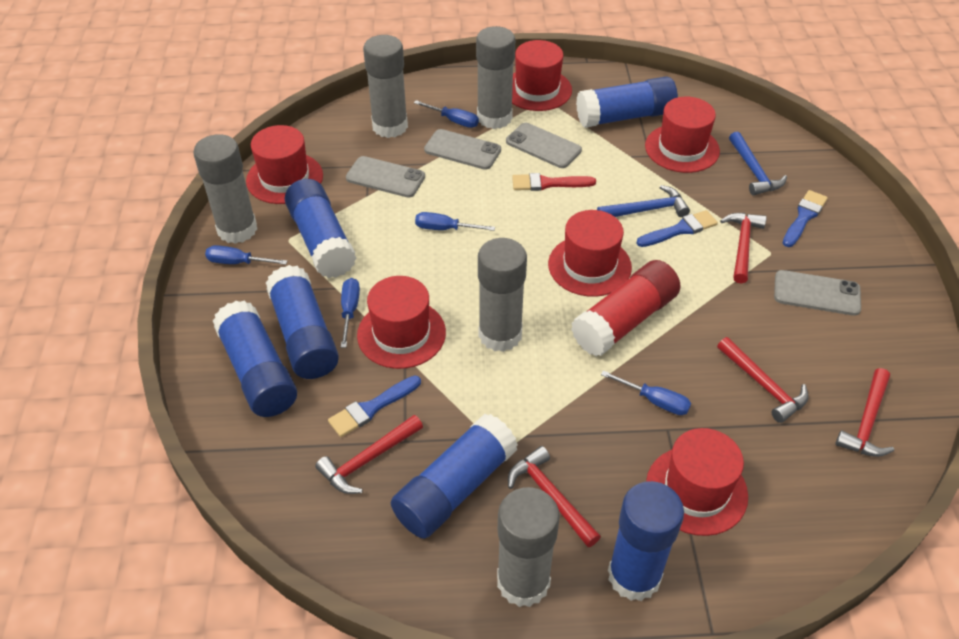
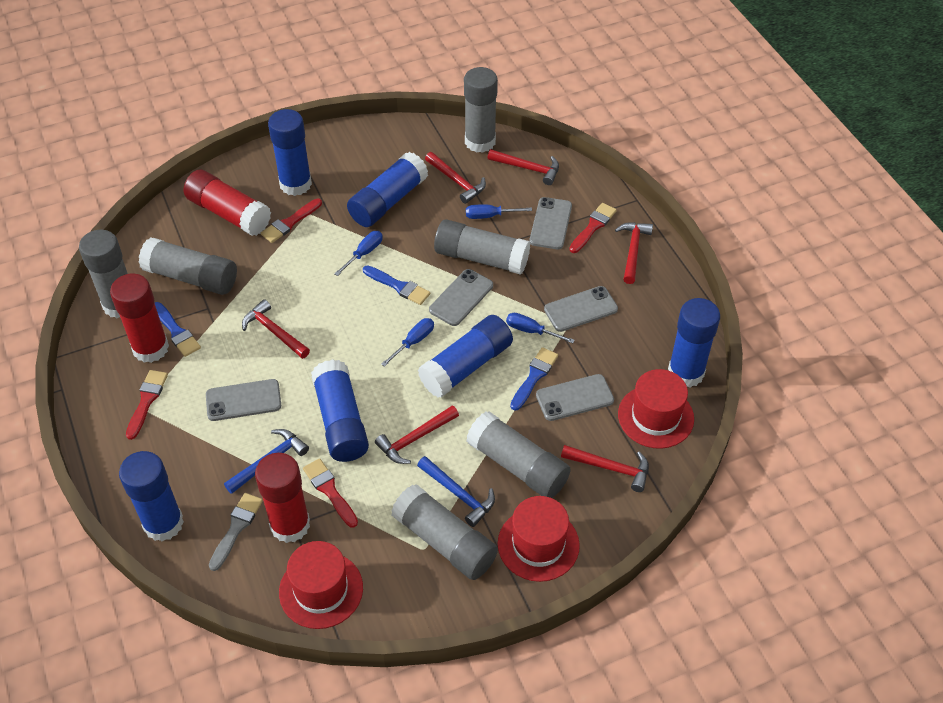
blue screwdriver: [205,245,287,265] [341,278,360,348] [414,100,479,128] [415,212,495,231] [601,370,691,415] = 5 -> [334,231,383,276] [381,318,434,367] [466,205,532,219] [506,313,575,343] = 4
grey brush: none = 0 -> [209,493,263,571] = 1
grey glue stick: [193,134,257,244] [363,35,408,138] [476,26,515,129] [478,238,527,352] [497,487,560,607] = 5 -> [79,230,128,318] [138,237,237,295] [391,484,498,580] [434,219,530,275] [464,67,498,153] [466,412,571,498] = 6
grey phone: [346,156,425,198] [424,129,501,170] [506,123,582,168] [774,270,861,316] = 4 -> [206,379,281,421] [429,269,493,326] [529,197,572,249] [536,374,614,421] [544,286,618,332] = 5
red brush: [512,173,596,191] = 1 -> [126,370,168,440] [261,199,322,243] [303,458,358,528] [569,203,617,253] = 4
red glue stick: [571,260,680,356] = 1 -> [110,273,169,363] [184,170,271,236] [255,453,310,543] = 3
red hammer: [315,415,423,494] [508,446,601,547] [717,337,809,423] [720,213,767,284] [835,368,894,457] = 5 -> [242,299,310,359] [375,405,459,464] [425,152,486,204] [488,149,559,185] [561,445,649,492] [615,222,653,284] = 6
red hat: [246,125,323,204] [357,276,446,369] [512,40,572,111] [548,210,632,297] [645,97,720,173] [646,428,748,536] = 6 -> [279,541,363,629] [498,496,580,582] [618,369,694,449] = 3

